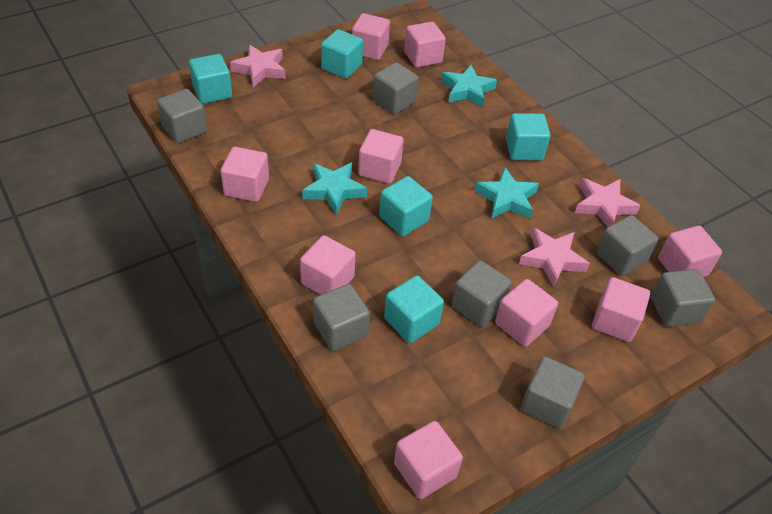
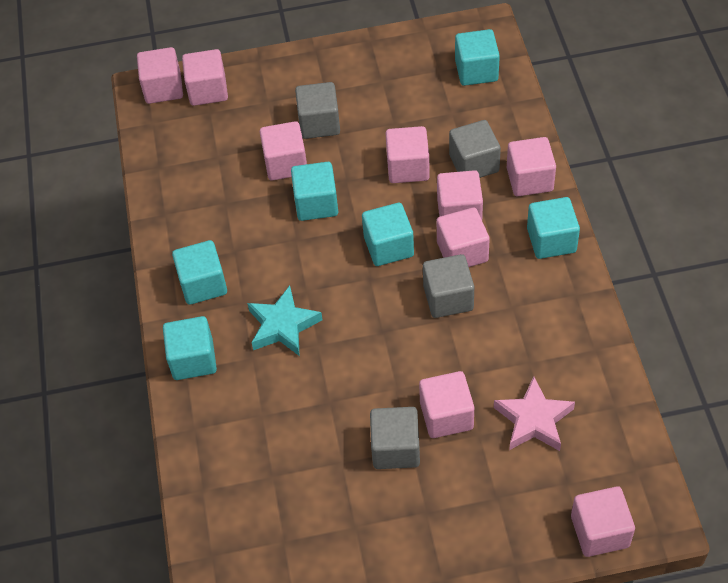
grey cube: [157,89,207,143] [313,284,370,351] [373,62,419,114] [452,260,512,327] [521,356,585,429] [596,215,658,276] [651,269,715,327] = 7 -> [295,82,340,139] [370,407,420,469] [423,254,474,318] [449,120,501,178] = 4
pink star: [230,45,286,87] [519,227,590,287] [575,178,641,227] = 3 -> [494,376,575,451] = 1
turquoise cube: [189,54,232,104] [321,29,363,79] [379,176,433,236] [384,275,444,343] [506,113,551,160] = 5 -> [163,316,217,380] [172,240,227,305] [291,162,338,221] [362,203,414,266] [455,29,500,86] [527,197,580,259] = 6
turquoise star: [302,162,367,215] [441,65,497,108] [475,167,539,219] = 3 -> [247,285,323,356] = 1

